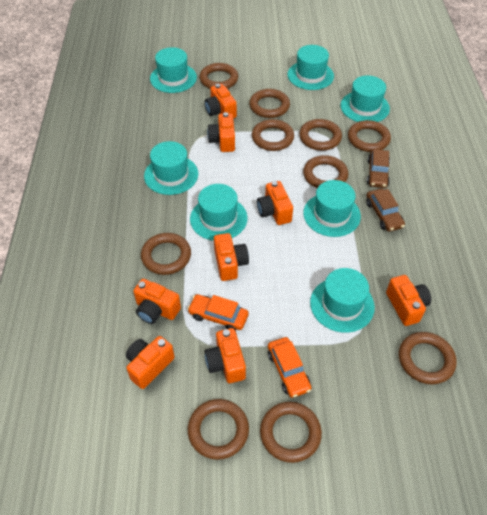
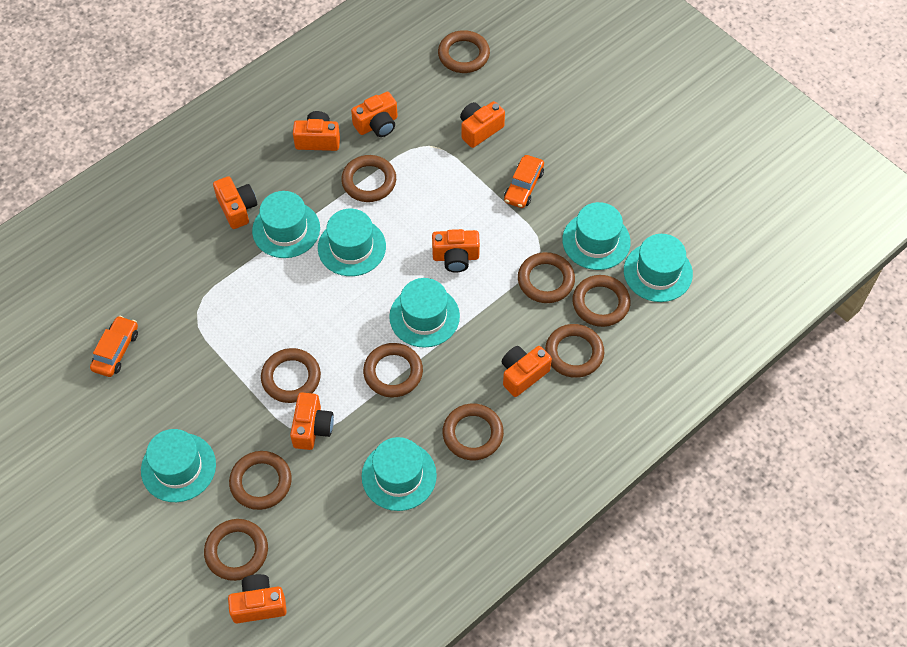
brown car: [366,189,405,232] [367,149,390,188] = 2 -> none = 0

